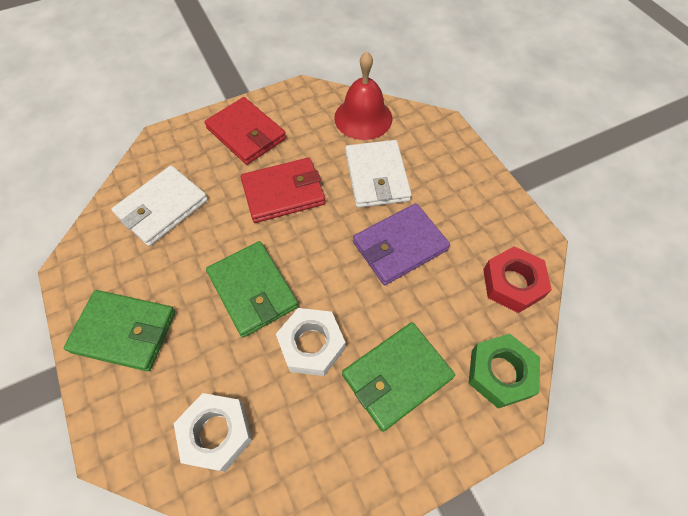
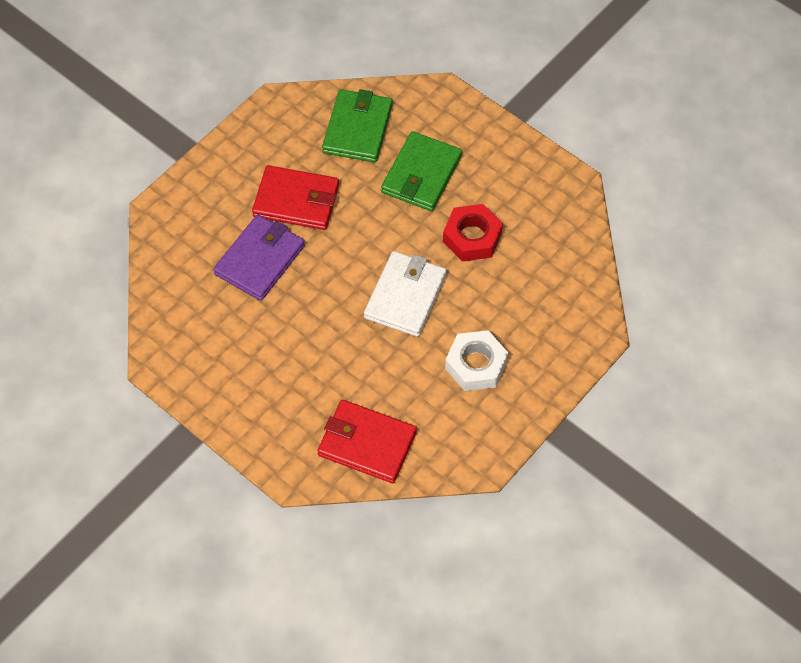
green nut: [468,334,540,408] = 1 -> none = 0
green wallet: [64,290,176,371] [206,241,299,338] [342,322,455,432] = 3 -> [322,89,392,162] [381,131,462,211] = 2
red bell: [334,51,392,140] = 1 -> none = 0
white nut: [174,393,253,472] [276,308,346,376] = 2 -> [445,330,508,391] = 1
white wallet: [111,165,208,246] [345,140,412,208] = 2 -> [364,251,447,337] = 1

